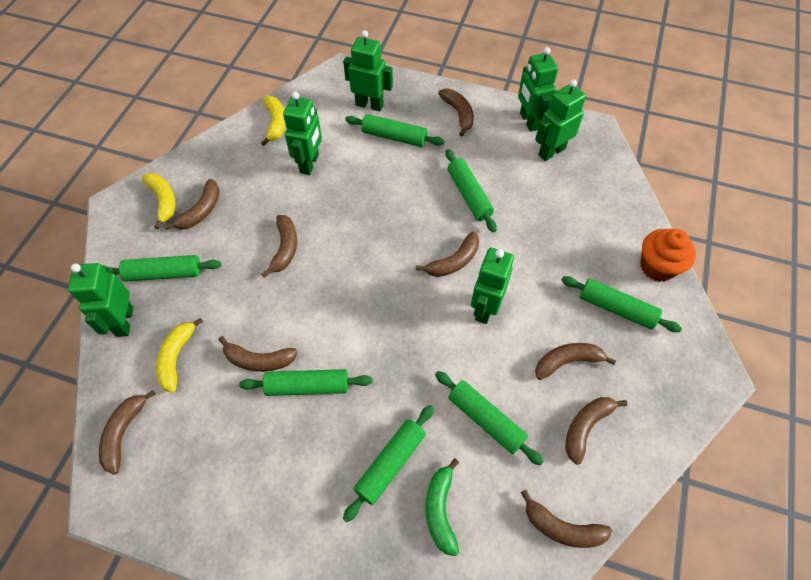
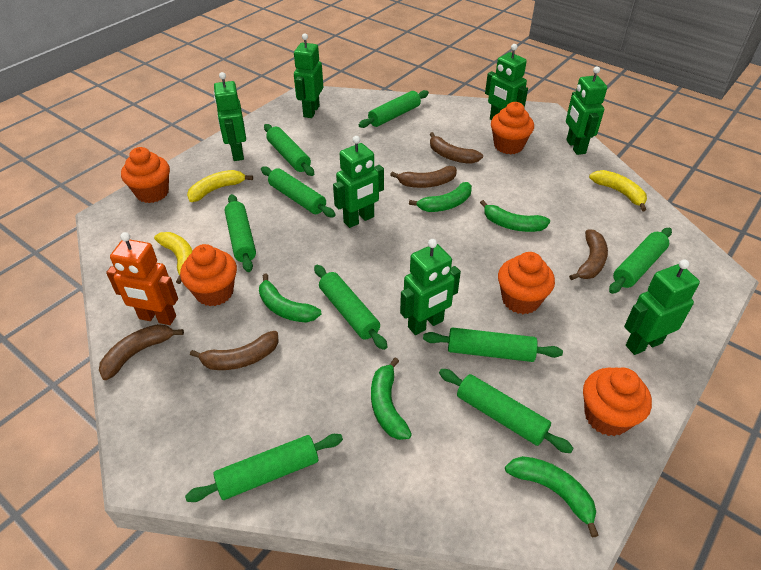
brown banana: [99,390,156,475] [164,179,220,230] [218,336,298,372] [262,215,297,278] [416,232,479,277] [438,88,474,137] [520,490,612,548] [535,343,616,380] [565,397,627,465] = 9 -> [99,324,184,380] [190,331,279,370] [390,166,457,188] [430,132,483,164] [569,229,608,280] = 5
green banana: [426,458,459,556] = 1 -> [259,273,321,323] [371,357,412,440] [409,182,472,212] [480,200,550,232] [505,456,599,538] = 5
green robot: [68,263,133,337] [283,92,322,175] [343,30,393,111] [471,248,514,324] [518,47,558,132] [535,79,586,161] = 6 -> [214,72,246,161] [294,33,323,118] [333,136,384,228] [400,239,461,335] [485,44,528,120] [566,67,607,155] [624,259,700,355] = 7
green rolling pin: [107,255,221,282] [239,369,372,396] [343,405,434,522] [345,114,444,147] [435,371,544,466] [445,149,497,232] [561,276,682,332] = 7 -> [185,434,343,502] [225,194,256,272] [261,166,336,217] [264,124,314,176] [314,265,388,350] [359,90,429,128] [423,327,563,362] [439,369,574,453] [609,228,672,294] = 9
orange cupcake: [640,229,696,282] = 1 -> [121,147,170,203] [180,244,237,306] [491,102,534,154] [498,252,555,314] [583,368,652,436] = 5
orange robot: none = 0 -> [106,232,178,325] = 1

